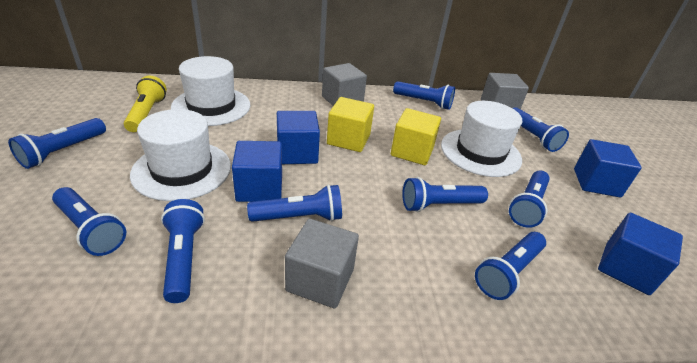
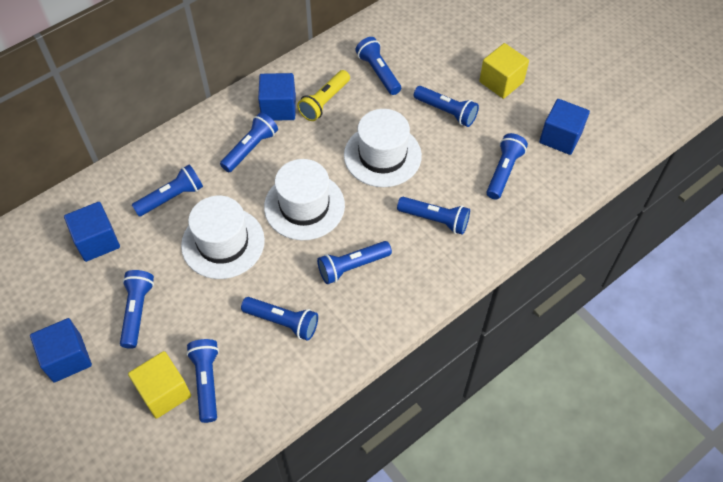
blue flashlight: [8,118,106,169] [52,187,126,256] [161,199,205,303] [247,184,342,222] [393,81,455,110] [402,177,488,212] [475,232,546,300] [509,171,550,228] [513,107,569,152] = 9 -> [120,270,154,349] [132,164,203,216] [186,339,219,423] [220,112,278,172] [241,297,318,341] [317,241,392,284] [355,37,401,95] [397,197,470,235] [414,86,479,127] [486,133,528,200] = 10
grey cube: [285,219,359,308] [322,63,367,106] [481,73,529,109] = 3 -> none = 0

